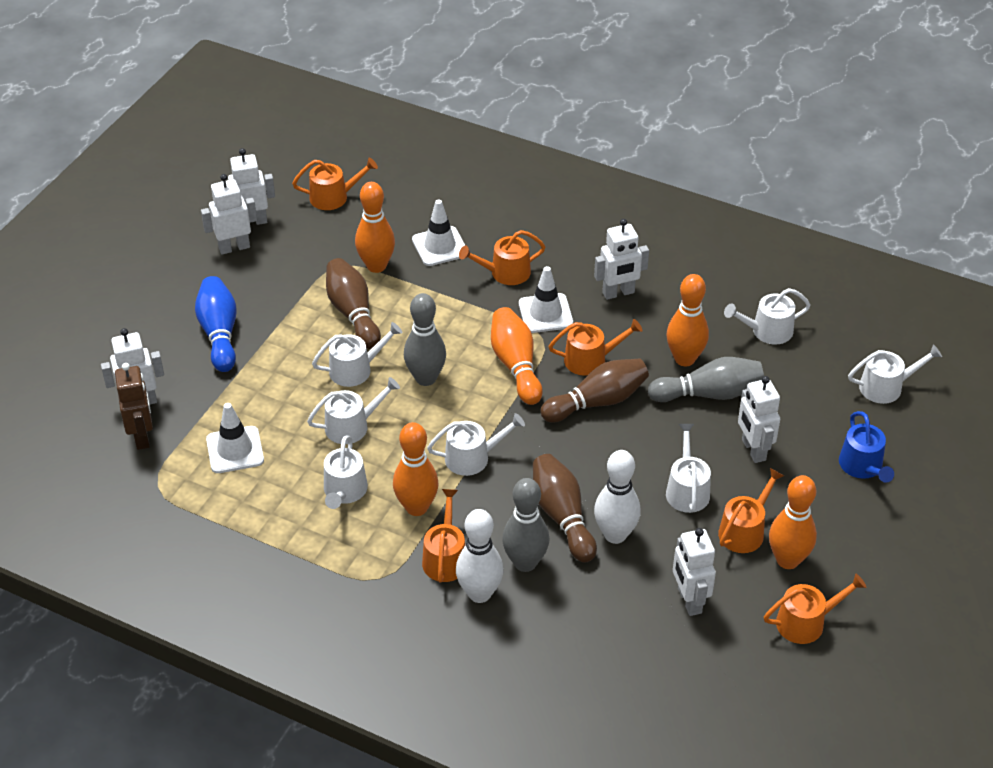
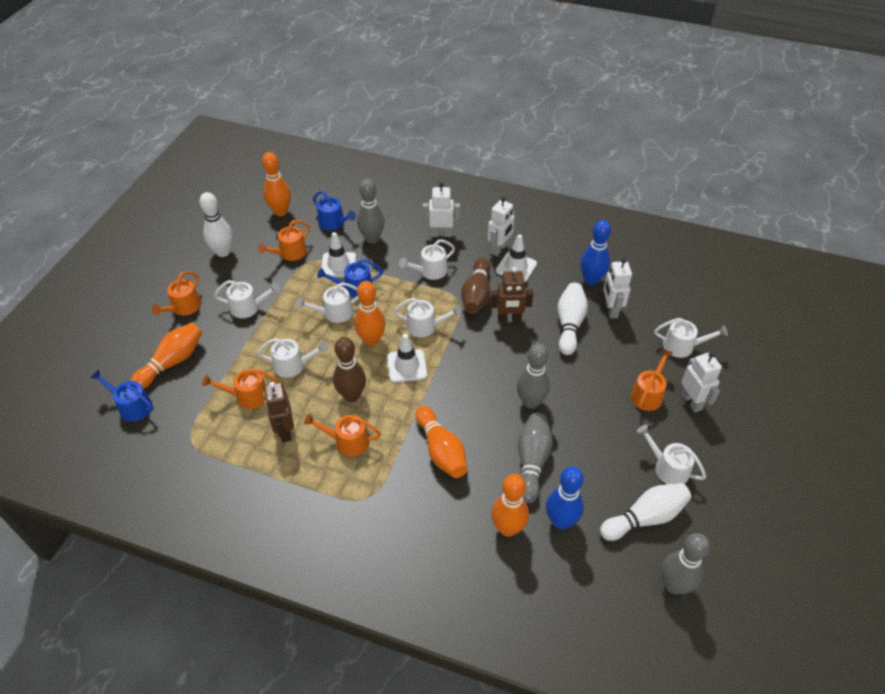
blue bowling pin: [195,276,237,372] = 1 -> [546,467,584,530] [580,220,611,285] = 2
blue watering can: [839,411,894,483] = 1 -> [90,369,154,422] [313,191,356,230] [317,259,383,298] = 3
brown bowling pin: [326,258,381,349] [533,454,597,562] [540,358,649,423] = 3 -> [333,337,366,402] [461,258,491,314] = 2
brown robot: [115,363,153,450] = 1 -> [263,382,294,442] [491,267,533,322] = 2
grey bowling pin: [404,293,446,386] [502,478,549,572] [648,357,764,402] = 3 -> [357,179,385,243] [517,344,550,409] [518,413,553,503] [661,533,710,594] = 4
orange watering can: [292,158,378,210] [422,489,466,582] [459,230,546,285] [549,319,642,376] [718,468,784,553] [764,574,866,644] = 6 -> [152,271,201,316] [202,369,279,409] [258,220,310,261] [304,413,381,457] [631,348,673,411] = 5
white bowling pin: [456,509,503,603] [594,450,640,544] = 2 -> [199,192,233,257] [558,283,588,355] [600,483,691,541] = 3
white robot: [101,328,164,404] [201,174,257,255] [221,148,275,225] [594,219,649,300] [673,528,716,616] [738,376,780,463] = 6 -> [423,182,460,237] [487,196,515,256] [603,258,632,319] [681,352,722,413] = 4

